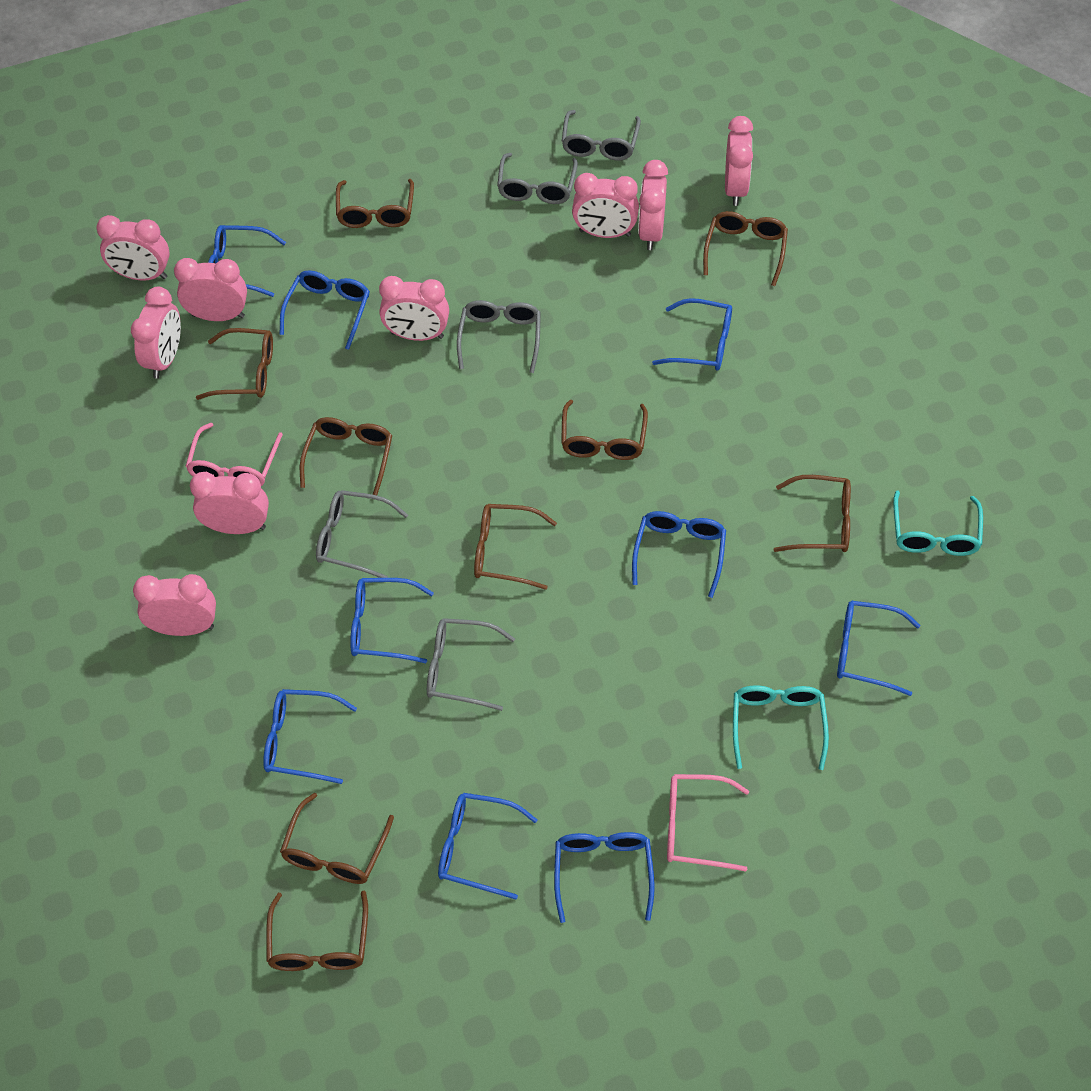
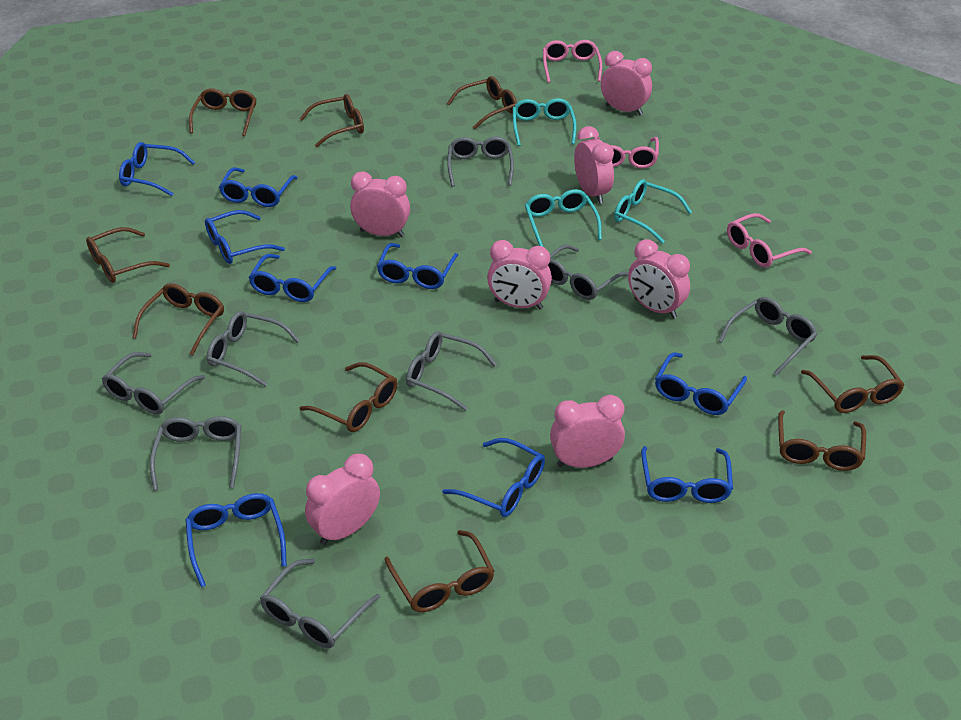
grey glasses: [316,490,408,578] [427,618,515,711] [457,300,541,373] [497,153,578,204] [562,110,641,160] = 5 -> [102,352,206,415] [150,416,242,490] [207,311,300,387] [260,559,380,648] [406,331,497,411] [447,136,514,187] [548,245,628,300] [718,297,817,375] = 8
pink clock: [96,215,170,281] [131,287,181,378] [133,574,216,636] [174,258,247,321] [190,472,269,534] [379,276,449,341] [572,173,639,238] [638,160,668,250] [725,116,753,206] = 9 -> [305,454,380,545] [350,171,410,237] [487,240,552,309] [550,395,625,468] [574,126,614,204] [601,51,652,115] [628,239,690,319] = 7
pink glasses: [185,423,283,486] [667,774,749,871] = 2 -> [543,40,602,83] [594,136,659,168] [727,213,812,268] = 3
turquoise glasses: [733,685,829,770] [893,491,983,556] = 2 -> [513,98,577,146] [525,189,602,247] [614,179,692,244] = 3

